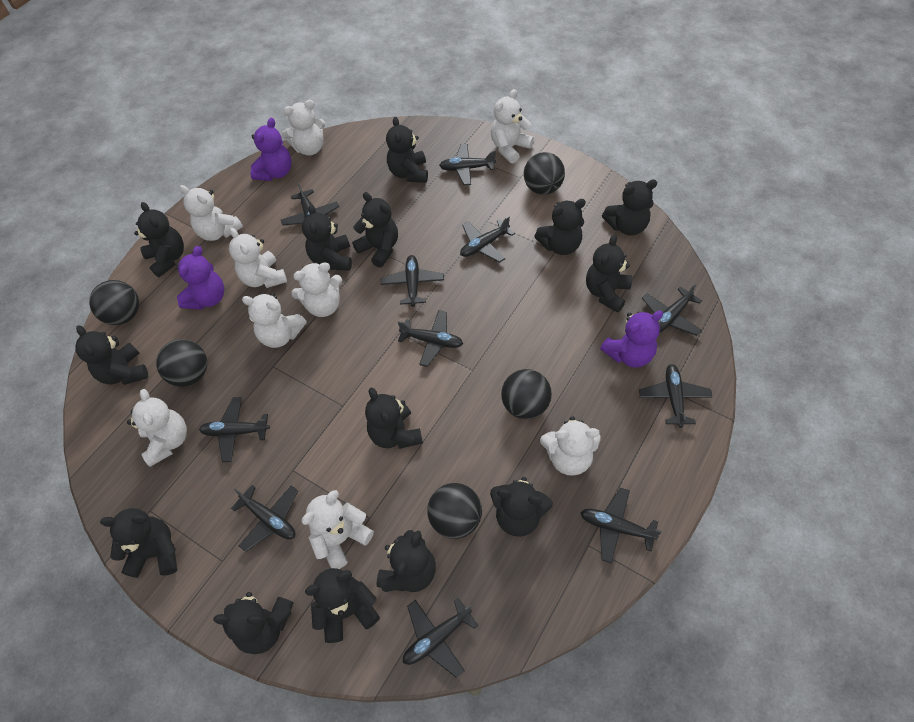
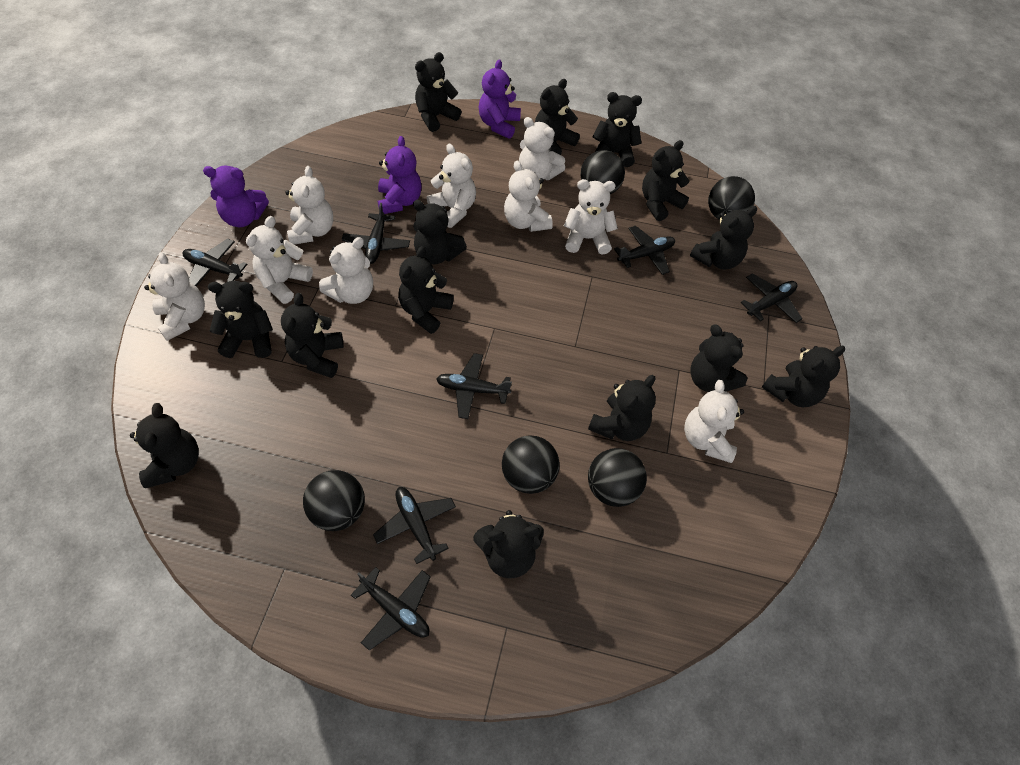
black plane: [199,397,270,462] [231,485,298,552] [281,182,339,225] [381,255,444,307] [398,310,463,367] [403,598,478,678] [439,144,496,186] [460,216,515,263] [580,488,662,564] [639,364,712,428] [642,283,702,336] = 11 -> [183,238,248,286] [342,203,410,264] [351,567,431,650] [373,487,456,564] [436,353,512,419] [614,226,675,275] [741,273,802,323] = 7

